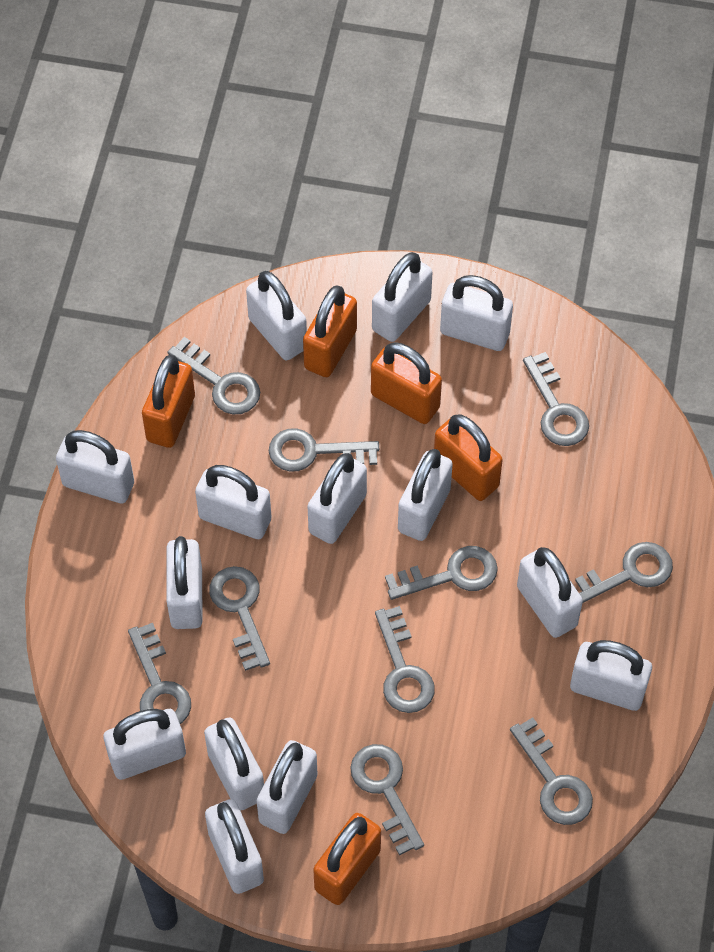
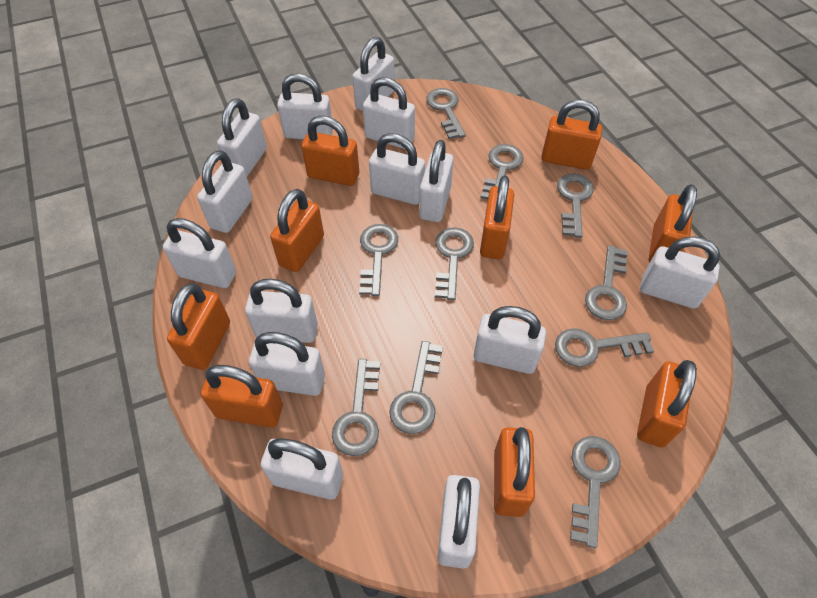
orange padlock: [142,355,195,448] [303,285,357,377] [313,813,381,905] [371,342,442,424] [434,414,503,501] = 5 -> [167,283,230,370] [201,365,283,428] [270,189,324,272] [302,116,359,186] [480,176,514,259] [494,427,535,517] [541,100,602,170] [637,360,697,448] [649,184,697,262] = 9

